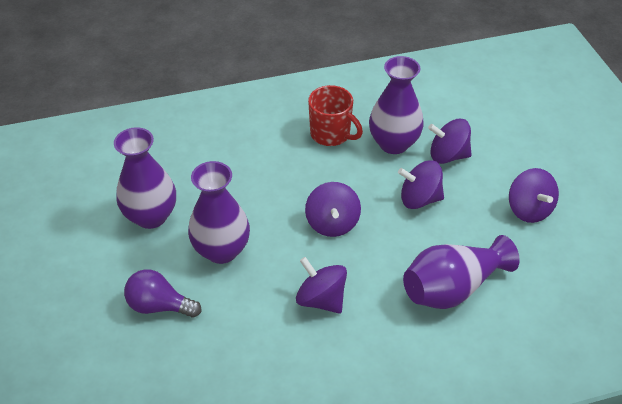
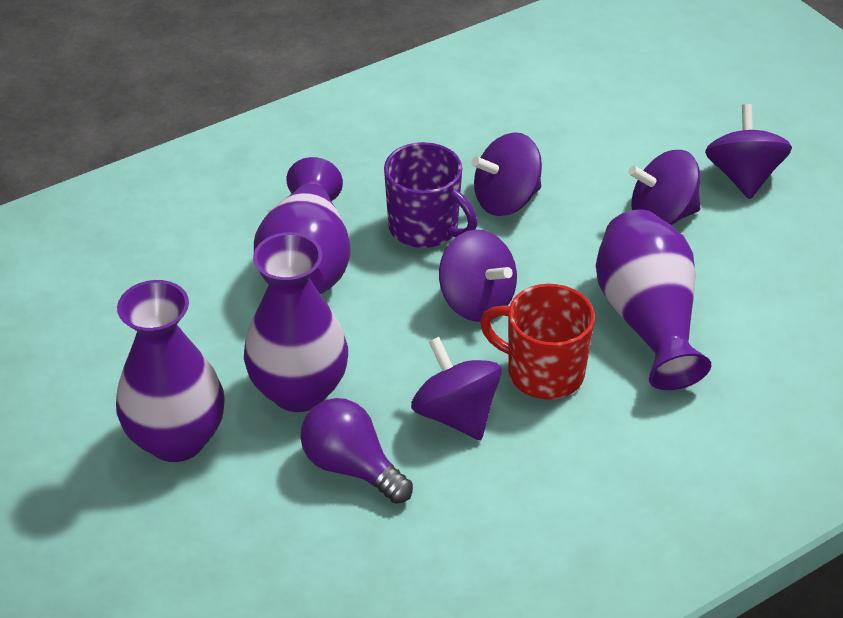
purple mug: none = 0 -> [384,142,477,248] = 1

